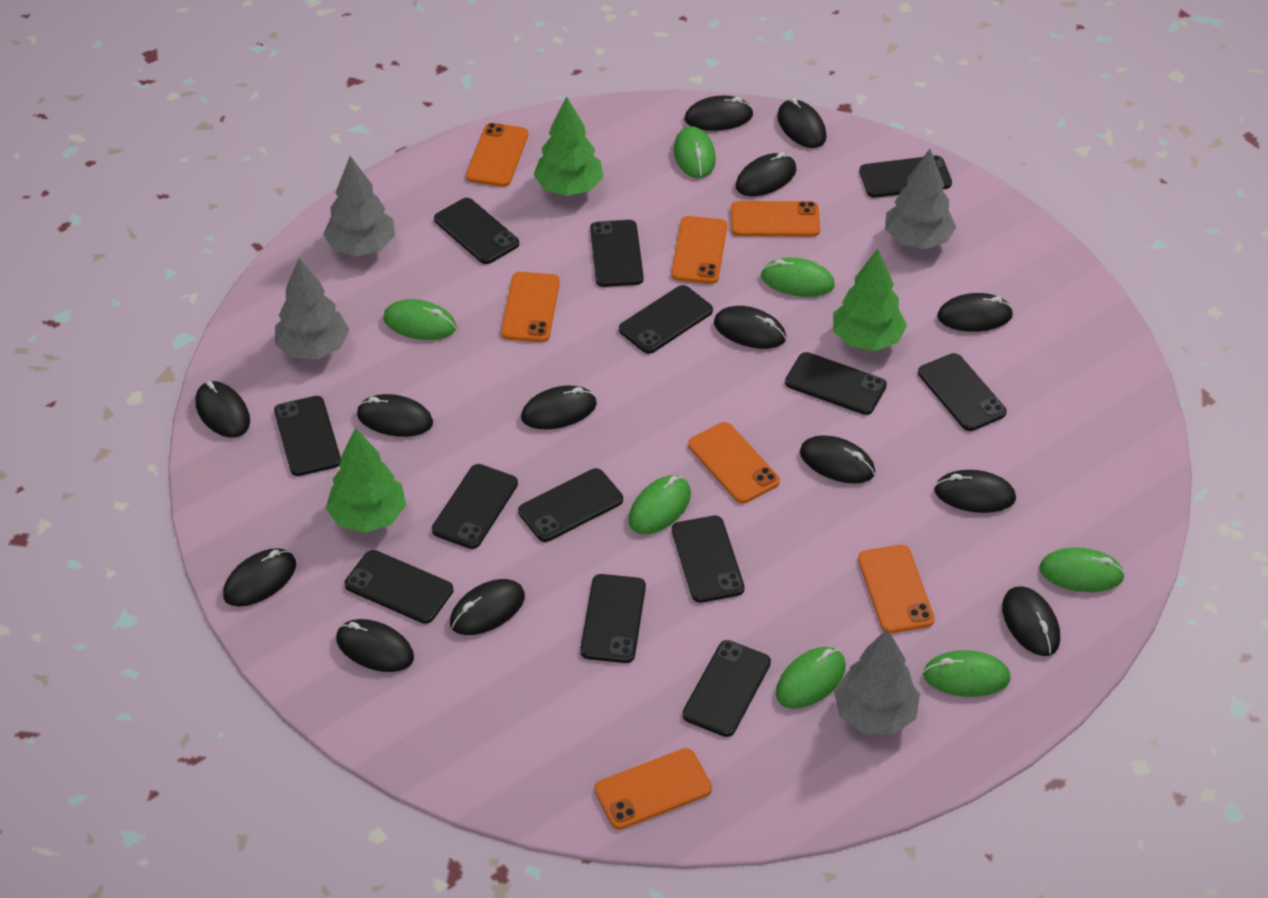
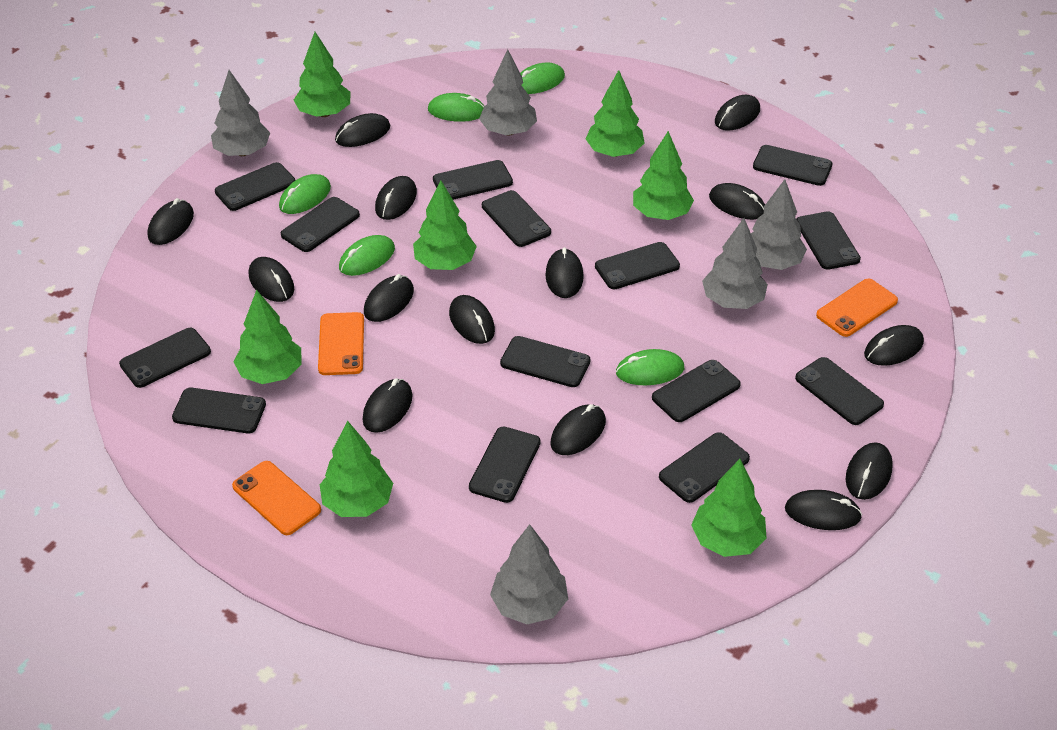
black phone: [274,396,341,476] [345,550,453,624] [432,464,518,549] [434,198,519,264] [518,468,623,542] [580,574,646,663] [590,220,644,287] [619,285,713,354] [672,516,744,603] [682,640,771,737] [785,352,887,415] [860,155,952,198] [918,353,1007,431] = 13 -> [119,328,211,388] [172,388,266,433] [215,162,295,211] [281,197,360,252] [433,160,513,200] [469,427,541,503] [482,190,551,247] [500,336,591,387] [595,242,680,289] [652,360,741,422] [659,432,750,503] [753,145,832,186] [795,357,884,425] [796,211,861,270] = 14
green mouse: [383,299,456,340] [629,475,691,534] [674,126,716,178] [761,257,835,297] [776,647,846,709] [923,650,1011,697] [1039,548,1125,592] = 7 -> [279,174,331,214] [339,235,395,276] [428,93,485,122] [520,62,565,94] [616,349,684,385] = 5
green tree: [326,428,406,533] [534,96,603,196] [833,249,907,351] = 3 -> [234,290,302,384] [294,32,351,117] [320,420,393,517] [413,180,477,270] [586,70,644,157] [633,131,694,220] [691,459,767,557] = 7
grey tree: [275,258,349,359] [323,156,395,256] [834,629,920,735] [885,149,956,249] = 4 -> [211,70,270,156] [479,49,537,136] [490,524,568,624] [702,218,768,309] [751,179,807,270] = 5
orange phone: [466,123,528,187] [501,272,560,342] [594,748,712,830] [671,216,727,284] [688,422,780,503] [731,201,820,237] [858,545,935,633] = 7 -> [232,461,321,535] [318,312,364,375] [816,279,898,337] = 3

